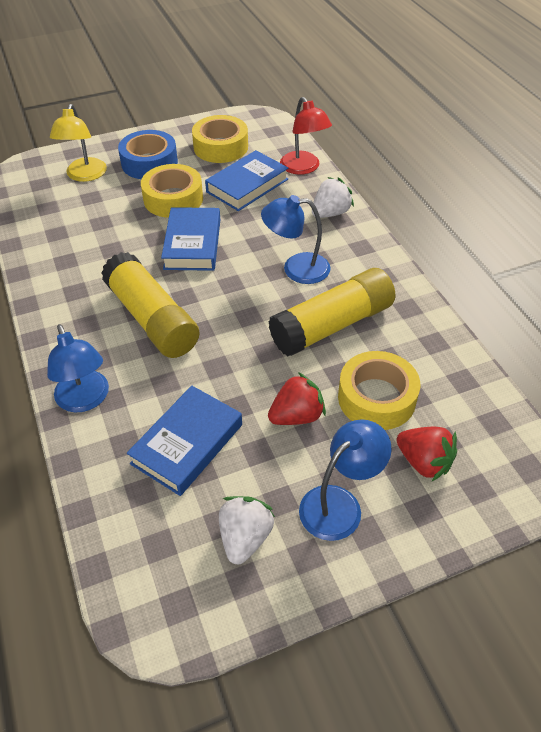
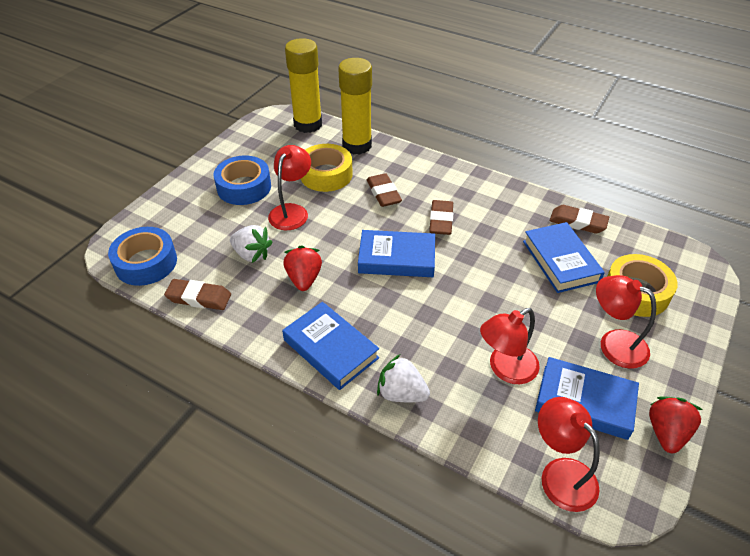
blue book: [127,386,242,496] [161,207,220,271] [205,150,288,211] = 3 -> [282,302,379,390] [358,230,435,277] [523,222,605,293] [535,357,639,440] = 4
blue lamp: [47,324,109,413] [261,195,330,284] [299,419,392,541] = 3 -> none = 0
blue tape: [118,130,178,179] = 1 -> [108,227,177,286] [214,155,271,205] = 2
brown eraser: none = 0 -> [164,279,231,310] [367,173,402,207] [429,200,453,235] [550,205,609,234] = 4
red lamp: [280,97,332,175] = 1 -> [268,145,311,230] [480,308,540,384] [538,397,600,512] [596,275,656,369] = 4
yellow lamp: [50,104,107,182] = 1 -> none = 0
yellow tape: [141,164,203,218] [192,115,248,163] [338,351,420,430] = 3 -> [301,144,353,192] [607,254,678,317] = 2

